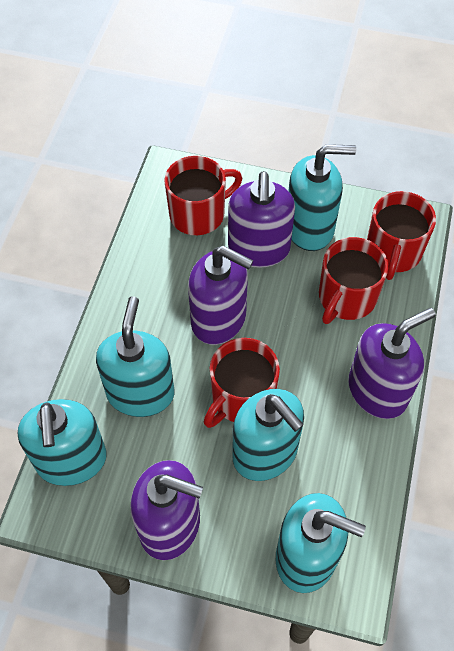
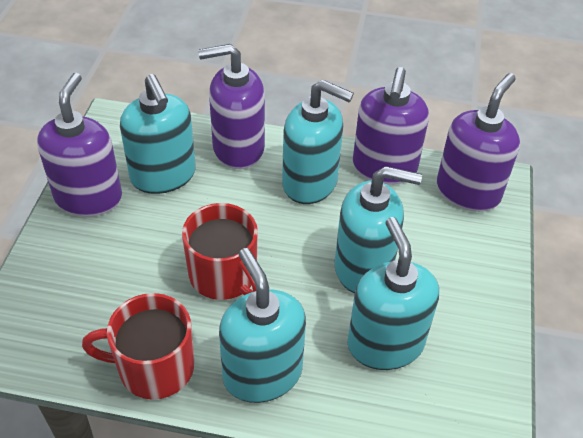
red mug: [164,156,242,235] [204,338,280,428] [319,237,389,324] [367,191,436,280] = 4 -> [82,293,194,400] [182,203,258,300] = 2

